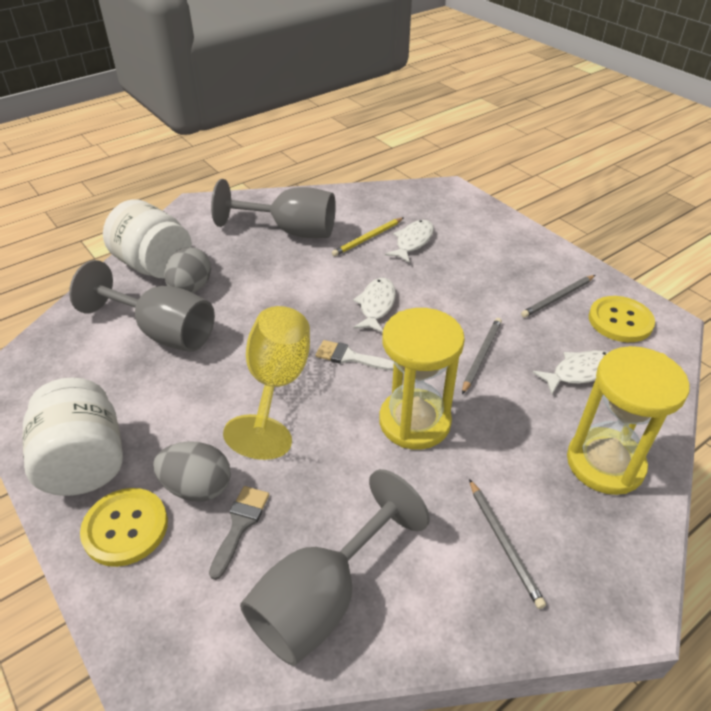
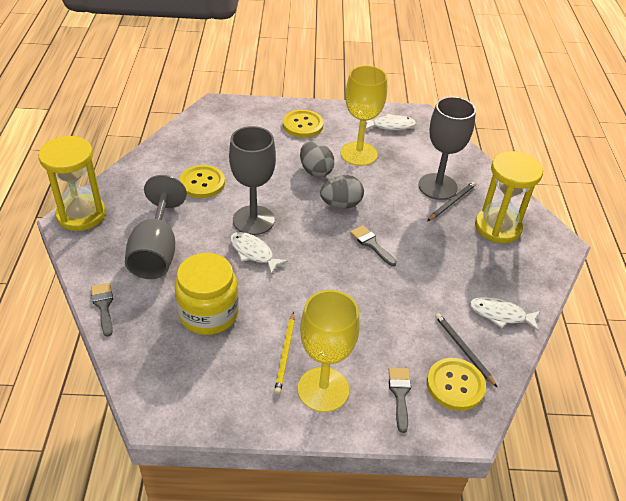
grey brush: [209,486,269,580] = 1 -> [91,283,113,337] [350,225,397,266] [389,367,411,433] = 3
grey pencil: [462,318,502,394] [469,479,546,609] [521,275,595,318] = 3 -> [427,182,476,221] [435,313,497,387] = 2
white brush: [316,340,394,371] = 1 -> none = 0
white jar: [23,377,123,496] [103,199,192,278] = 2 -> none = 0
yellow button: [80,488,168,567] [589,296,655,342] = 2 -> [179,165,225,198] [283,110,324,138] [427,358,486,411] = 3
yellow goblet: [223,306,310,460] = 1 -> [298,290,360,412] [340,65,387,166] = 2
yellow jar: none = 0 -> [175,253,239,335] = 1

